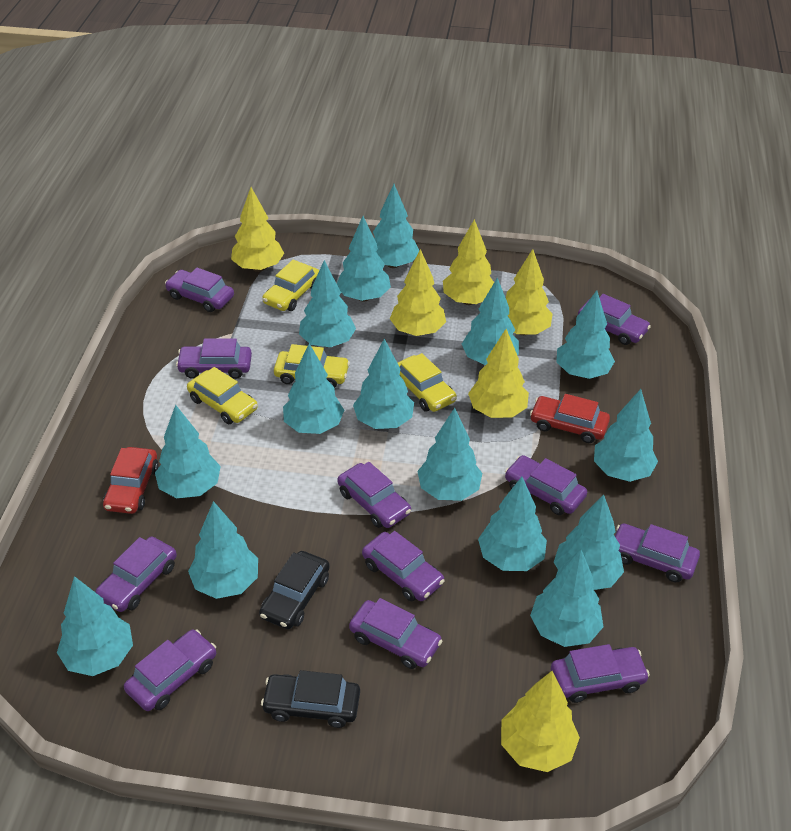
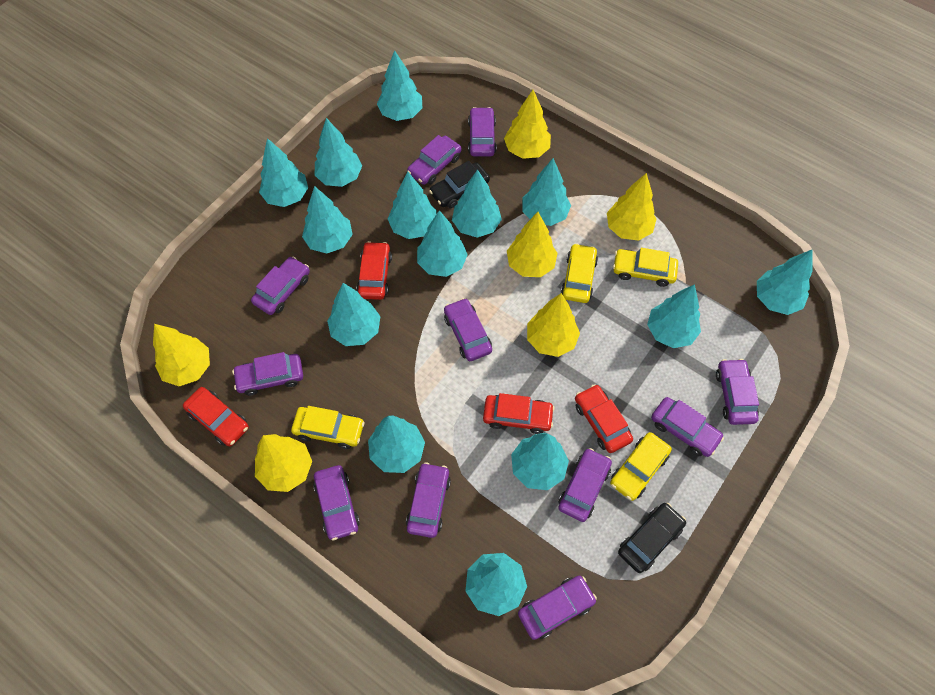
red car: [103,447,159,514] [530,394,610,443] = 2 -> [183,387,249,446] [356,241,392,300] [483,393,555,434] [575,384,633,453] = 4
turquoise tree: [57,576,133,676] [155,405,221,498] [188,501,258,599] [283,344,344,434] [299,260,356,347] [337,216,391,301] [353,339,414,429] [373,184,420,268] [417,408,482,501] [462,278,519,365] [478,477,547,571] [530,549,603,647] [554,494,624,590] [556,290,615,379] [594,389,658,482] = 15 -> [259,138,308,207] [302,186,353,254] [315,118,362,187] [327,283,381,346] [368,416,425,473] [377,50,422,121] [388,172,437,239] [417,210,468,277] [452,169,502,238] [465,553,527,616] [511,432,569,490] [522,158,571,226] [647,284,701,348] [757,250,812,315] = 14

